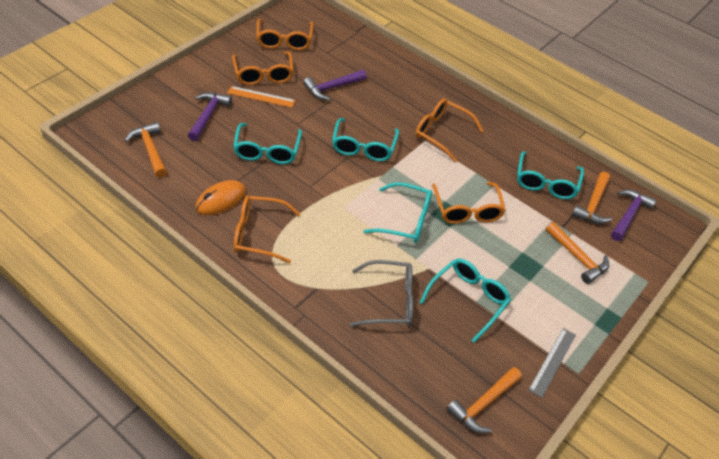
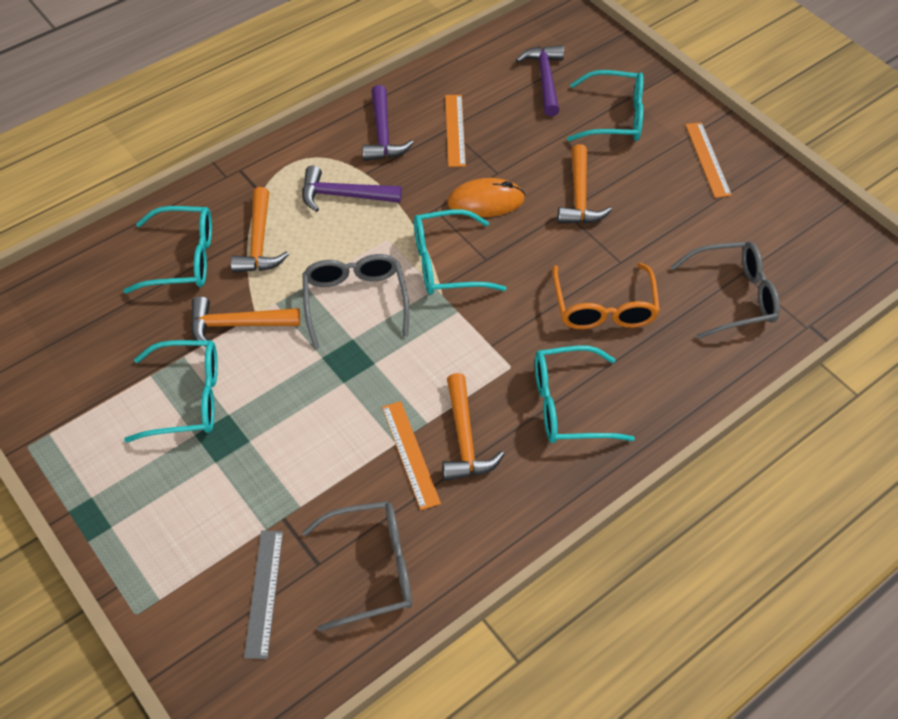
grey glasses: [350,260,413,326] = 1 -> [302,254,409,348] [302,501,412,632] [671,241,780,339] = 3
orange glasses: [232,52,294,85] [234,196,300,263] [256,19,314,50] [415,99,483,162] [432,182,505,224] = 5 -> [552,263,660,329] = 1
orange ruler: [228,86,295,108] = 1 -> [382,401,441,510] [445,95,466,167] [685,122,732,198] = 3

